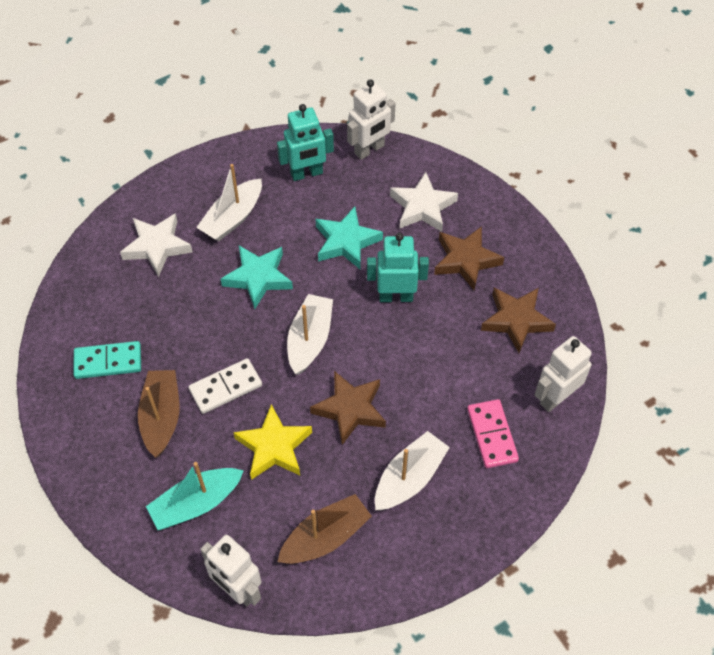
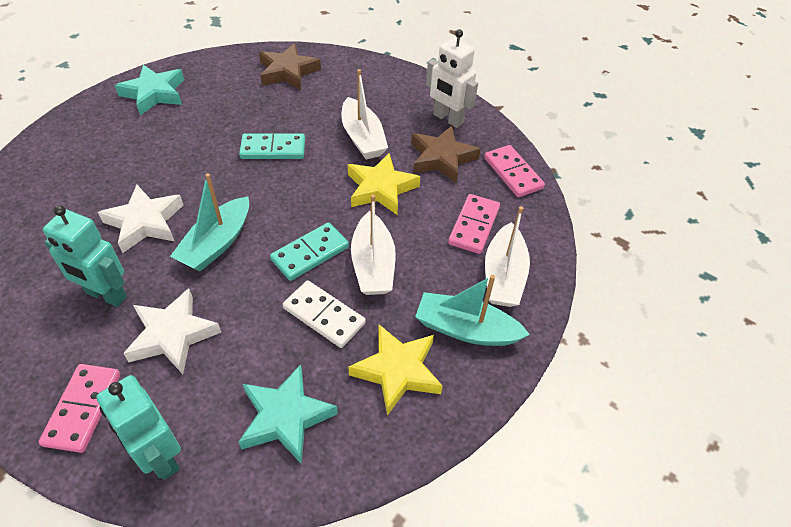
brown boat: [138,370,179,458] [277,494,372,564] = 2 -> none = 0
brown star: [310,371,386,445] [434,226,504,290] [481,288,556,353] = 3 -> [259,43,321,90] [411,126,481,184] = 2
pink domino: [467,399,519,468] = 1 -> [39,364,120,453] [448,194,500,254] [484,145,545,197] = 3
turquoise boat: [146,462,244,530] = 1 -> [170,173,249,271] [415,275,530,346] = 2
turquoise domino: [73,341,141,379] = 1 -> [239,133,305,159] [270,222,349,281] = 2
white robot: [200,535,261,606] [347,79,396,160] [535,336,592,412] = 3 -> [426,29,478,128] = 1
yellow star: [233,404,312,480] = 1 -> [348,153,420,215] [348,325,443,416] = 2

